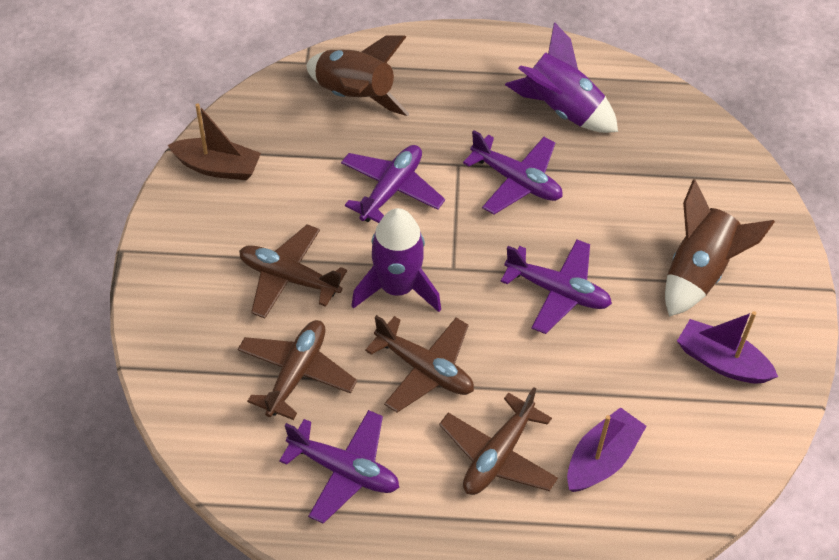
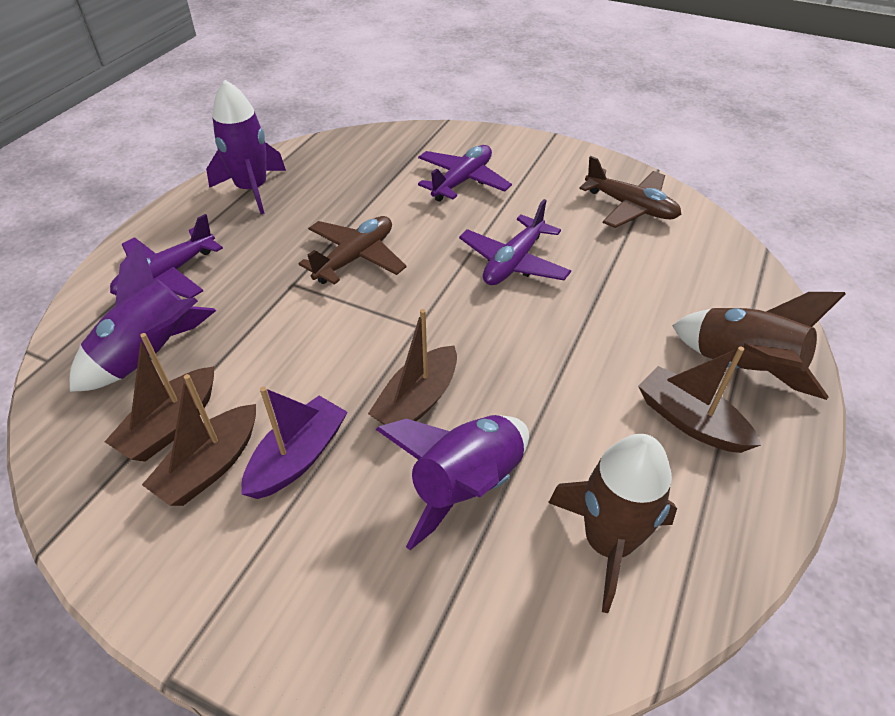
brown boat: [168,103,261,180] = 1 -> [104,333,214,462] [142,374,256,506] [368,309,457,425] [638,346,761,453] = 4
brown plane: [237,320,357,420] [239,224,347,319] [365,315,474,413] [439,387,558,495] = 4 -> [298,216,407,285] [579,156,681,228] = 2
purple boat: [567,407,647,492] [677,311,778,383] = 2 -> [241,387,348,499] = 1
purple plane: [279,410,399,524] [341,145,445,223] [463,130,563,214] [501,239,612,334] = 4 -> [110,214,223,299] [418,145,512,202] [459,199,571,285] = 3
purple rocket: [351,208,441,312] [505,22,618,133] = 2 -> [70,241,216,392] [206,80,286,214] [376,415,529,550] = 3

